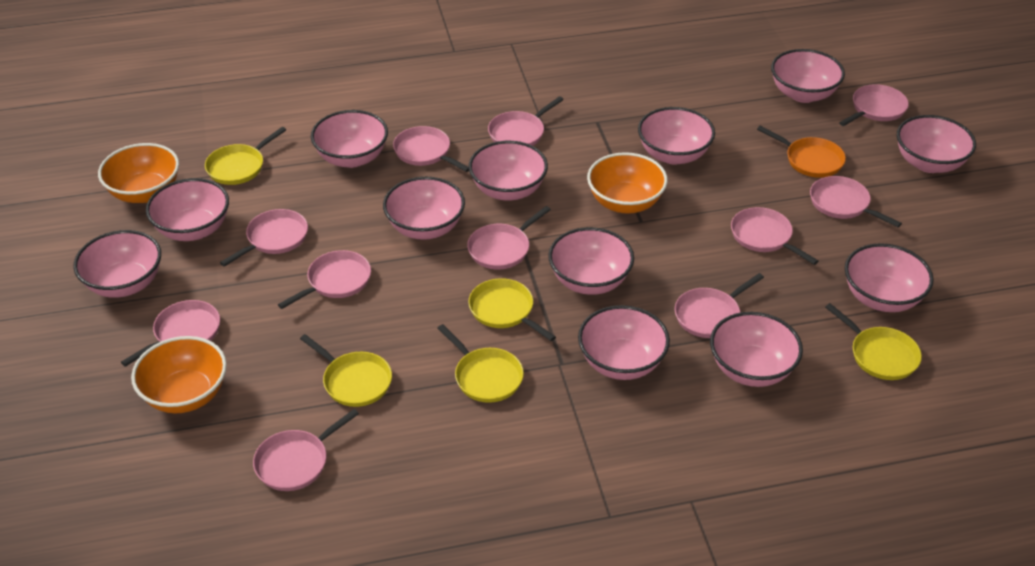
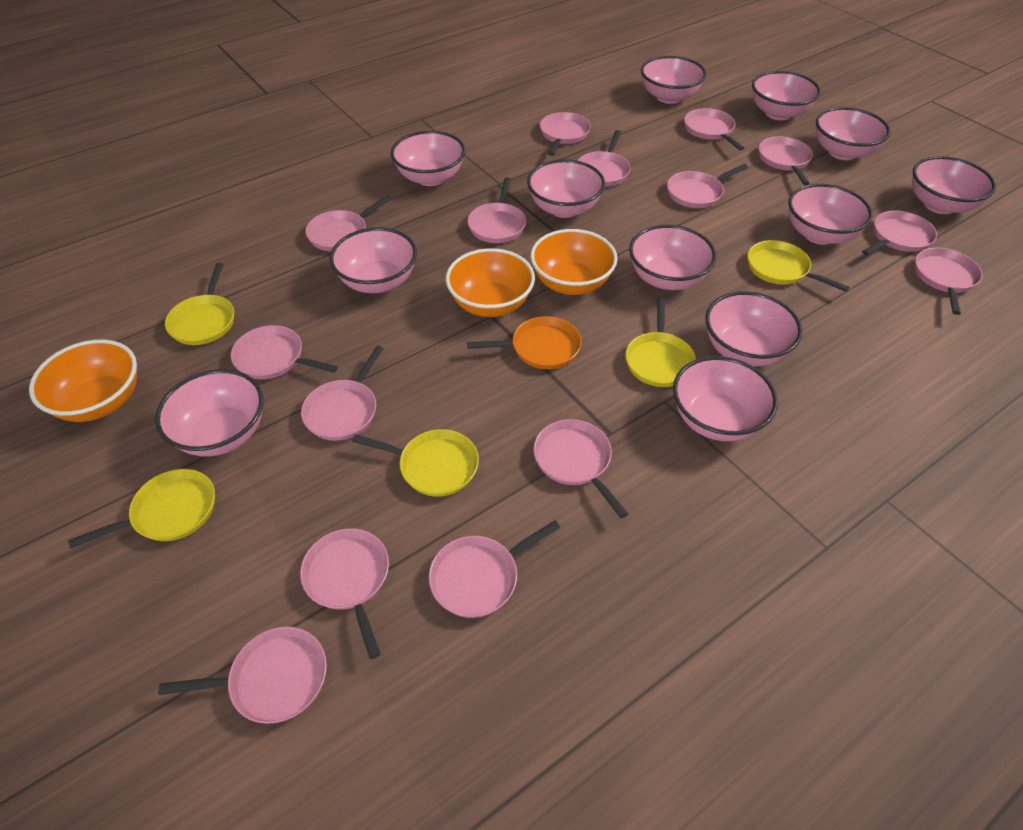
pink pan: [121,300,220,367] [220,209,308,267] [253,409,359,491] [278,250,371,309] [393,126,469,172] [467,206,551,270] [488,96,564,146] [675,273,764,338] [731,207,819,265] [810,176,902,227] [839,84,909,126] = 11 -> [158,626,327,724] [231,325,338,379] [300,528,389,659] [301,346,384,441] [305,195,392,251] [429,520,560,618] [467,177,526,243] [533,419,628,518] [540,112,591,156] [577,130,630,187] [667,164,748,208] [684,108,744,151] [759,136,813,185] [862,211,937,255] [915,248,982,315] = 15

